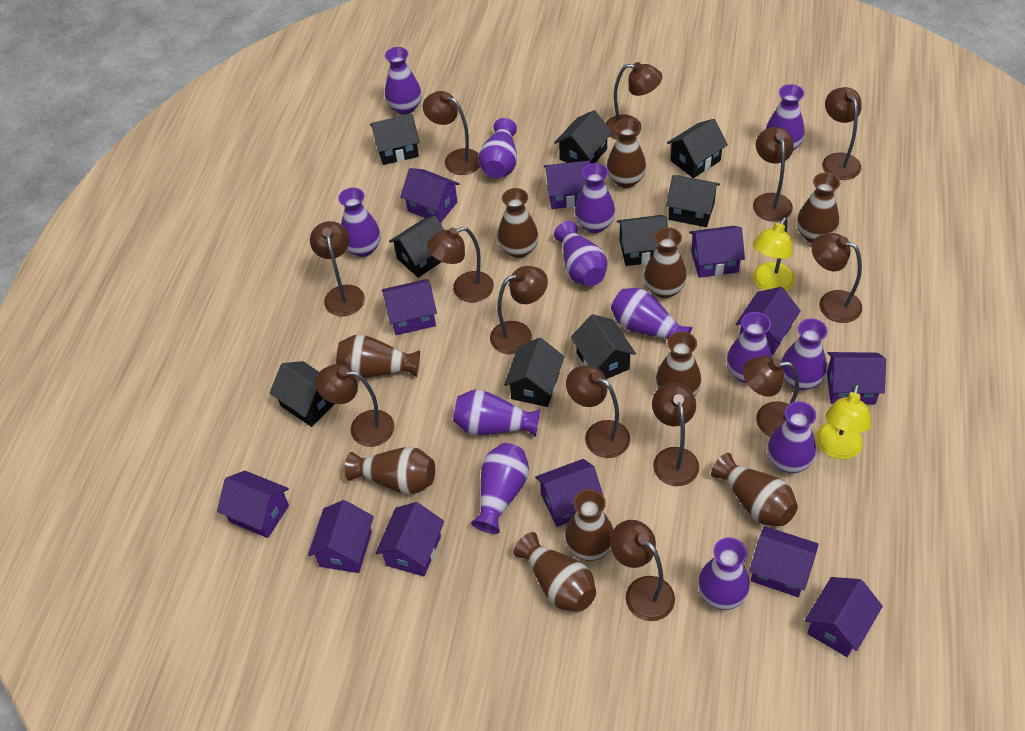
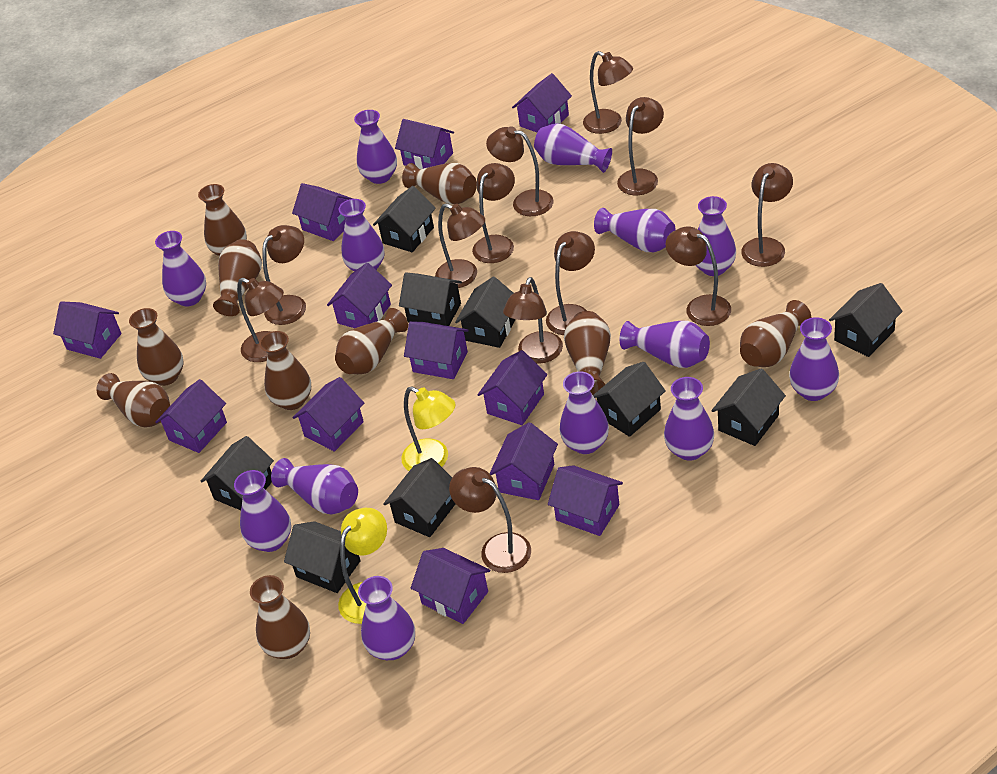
brown lamp: [310,221,365,316] [315,364,395,447] [423,91,480,175] [427,227,494,302] [490,266,548,354] [566,365,630,458] [605,62,662,140] [610,520,675,621] [652,382,699,486] [743,356,799,437] [753,127,794,222] [812,233,862,323] [822,87,862,180] = 13 -> [237,278,284,362] [262,225,306,325] [435,203,485,288] [449,467,531,573] [472,163,515,263] [486,127,553,216] [503,277,563,364] [546,231,595,335] [583,51,633,134] [617,97,664,195] [665,226,731,326] [741,163,793,267] = 12

